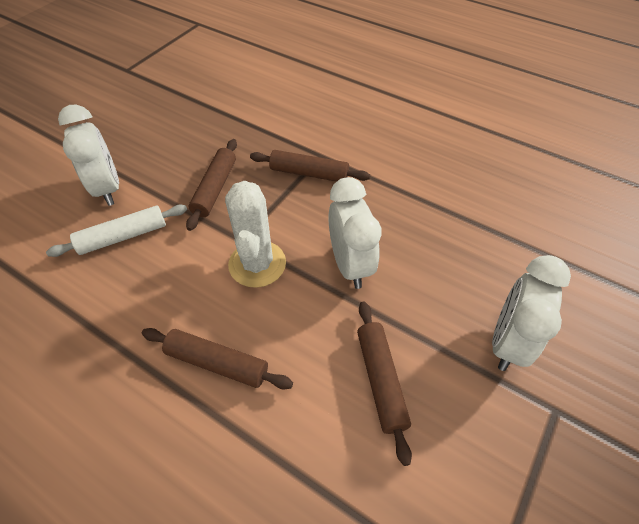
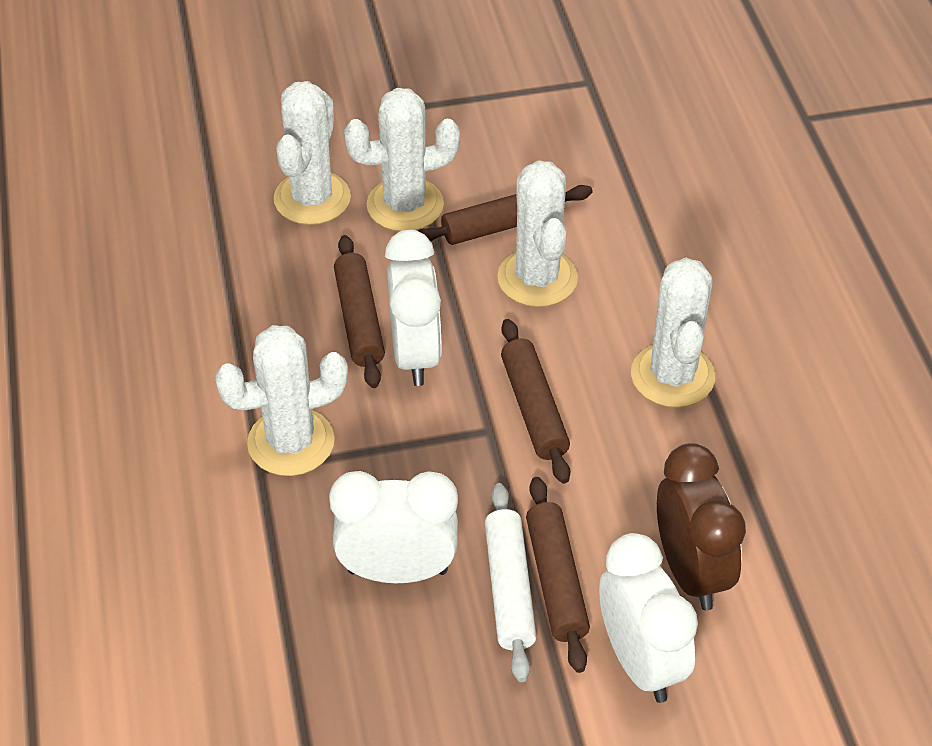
brown clock: none = 0 -> [657,443,746,610] = 1
white cactus: [225,181,286,288] = 1 -> [215,325,348,476] [274,81,351,225] [344,88,460,231] [497,160,578,307] [631,258,715,408] = 5

